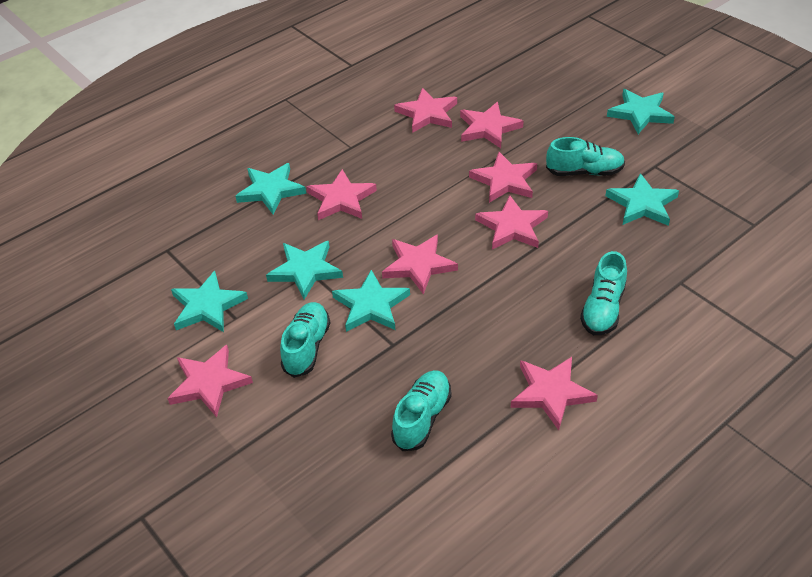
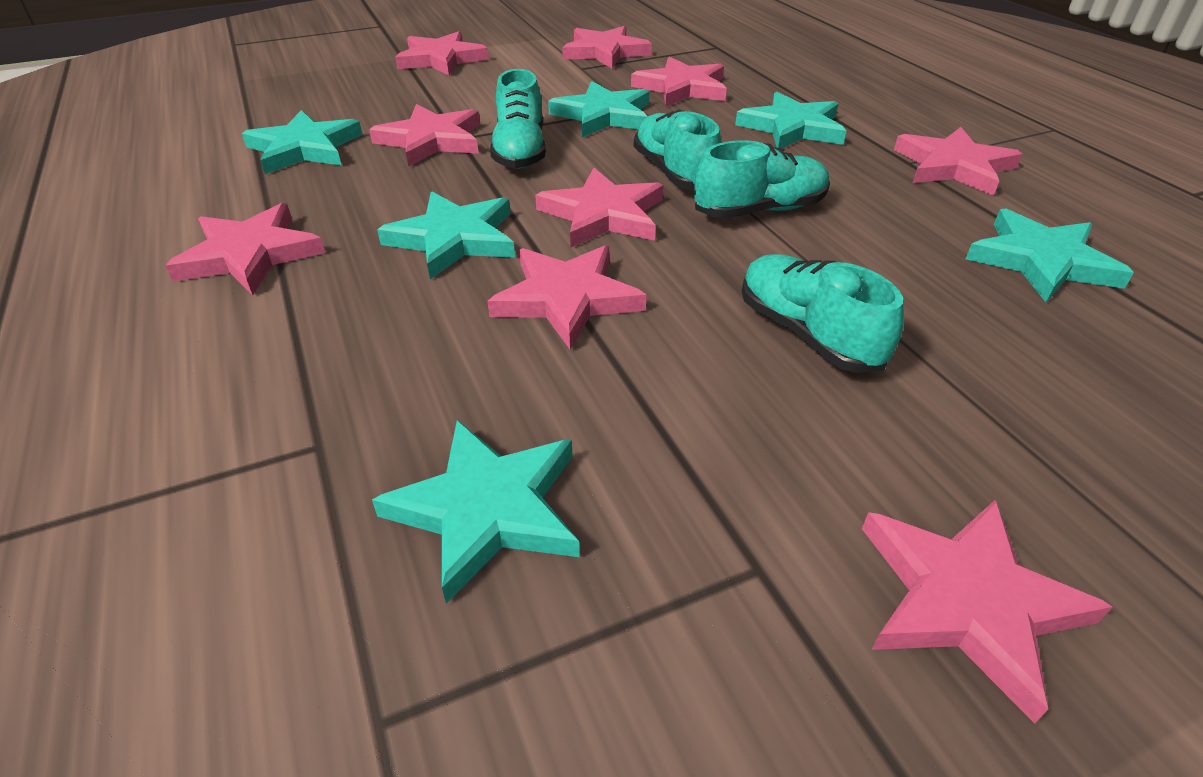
pink star: [167,345,253,417] [306,169,377,220] [382,235,458,294] [394,88,457,133] [460,102,523,148] [469,152,537,203] [475,195,548,250] [511,357,598,430] = 8 -> [165,203,325,295] [369,104,480,167] [395,31,489,76] [487,245,647,350] [535,168,664,248] [562,26,652,68] [631,56,727,107] [862,500,1112,724] [894,127,1022,196] = 9

